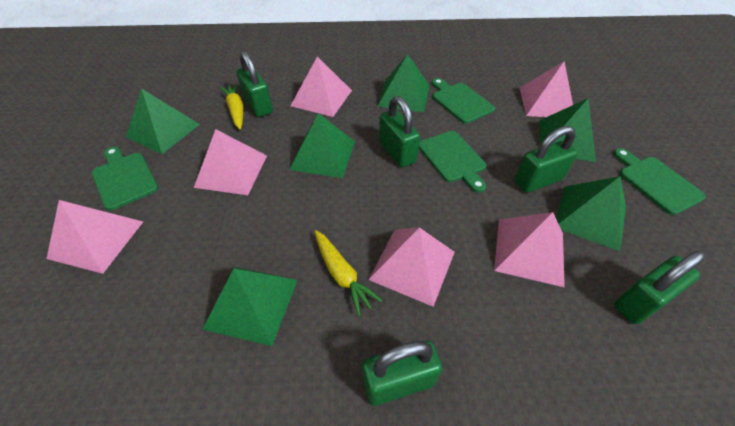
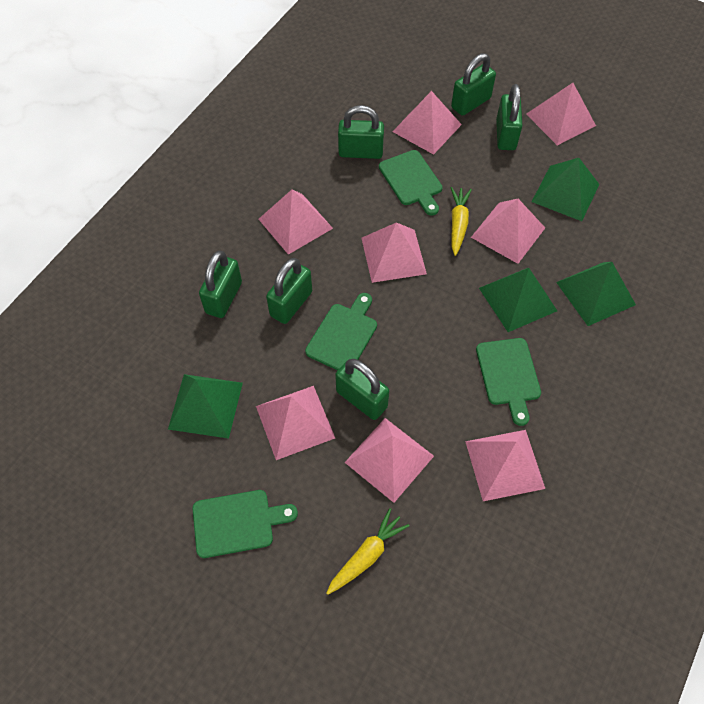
green padlock: [237,51,273,117] [362,341,442,406] [379,96,420,167] [515,126,578,193] [614,250,706,324] = 5 -> [199,251,242,318] [266,258,312,324] [335,359,389,420] [338,105,384,159] [451,53,496,116] [496,84,522,150] = 6
green pyramid: [126,88,200,154] [202,267,298,346] [290,113,355,178] [377,54,430,113] [540,98,596,162] [556,176,626,251] = 6 -> [168,374,243,439] [479,268,557,332] [532,158,599,221] [556,262,636,326] = 4
pink pyramid: [47,200,143,274] [194,129,267,195] [291,57,352,117] [369,227,455,307] [494,212,565,287] [520,61,573,117] = 6 -> [256,386,335,460] [259,189,333,255] [344,418,434,503] [361,222,427,283] [392,91,462,155] [465,430,545,501] [471,199,545,264] [526,83,596,145] = 8

